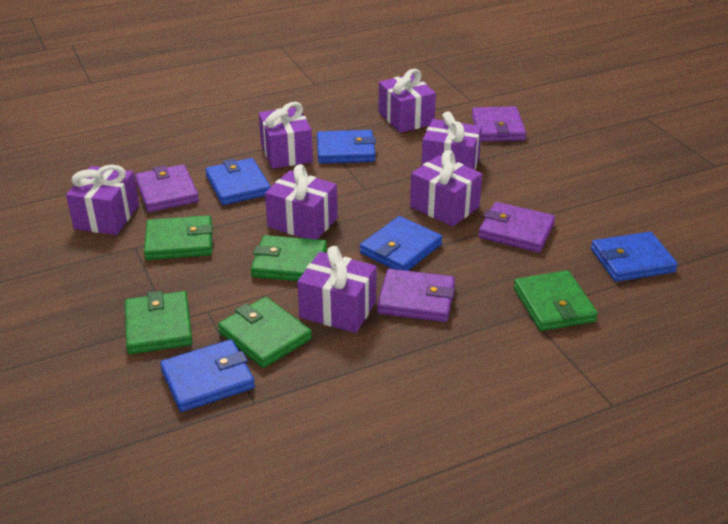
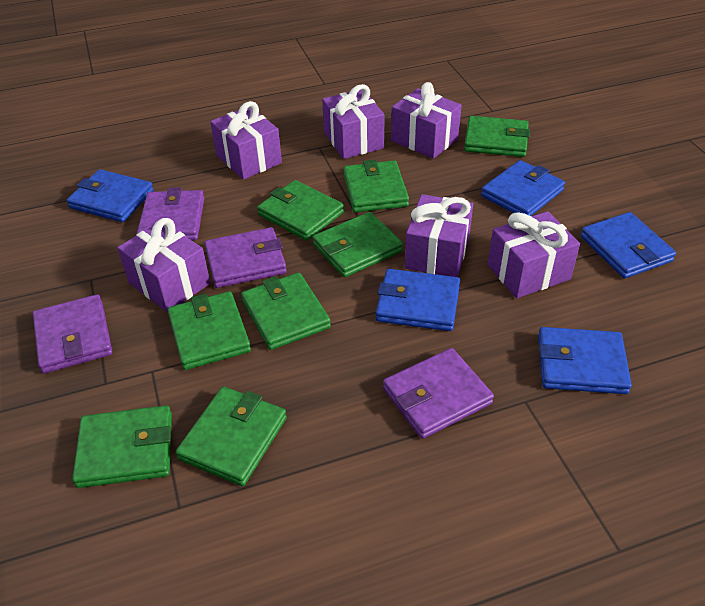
green wallet: [125,291,192,354] [144,215,213,260] [218,297,312,368] [251,235,327,281] [514,270,598,331] = 5 -> [72,405,172,488] [167,291,251,370] [176,386,287,486] [241,273,331,350] [257,180,344,241] [313,212,403,277] [343,159,409,212] [464,116,530,157] = 8
purple gift: [66,165,139,235] [259,102,313,169] [265,164,338,239] [297,246,377,333] [379,69,436,133] [410,150,482,227] [421,111,482,170] = 7 -> [117,218,210,312] [210,101,282,180] [322,84,385,159] [391,82,462,159] [405,194,473,277] [488,211,580,298] = 6

